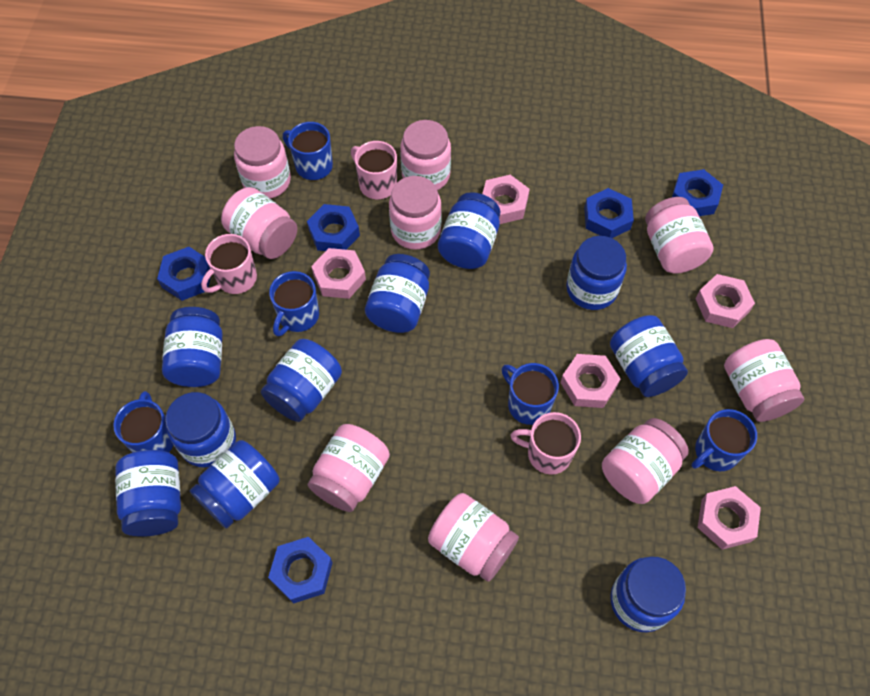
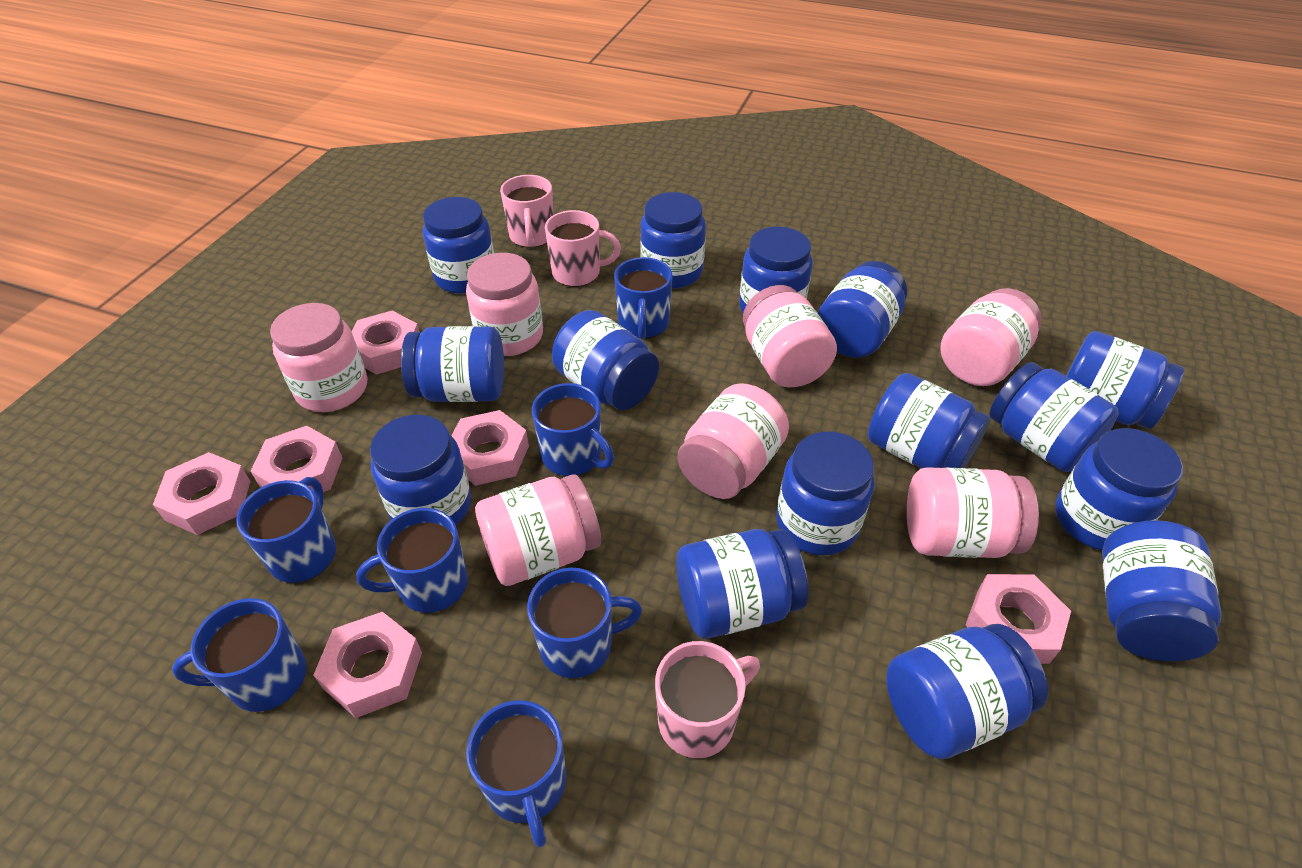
blue jar: [115,450,181,537] [162,307,223,387] [165,392,236,468] [190,440,279,529] [261,339,342,422] [365,254,430,333] [438,192,500,269] [566,236,627,310] [610,315,688,397] [610,557,686,632] = 10 -> [370,415,471,525] [401,326,504,402] [423,197,494,294] [552,310,659,410] [640,192,706,288] [676,529,809,639] [739,226,813,313] [776,432,874,556] [818,261,907,358] [868,373,990,468] [886,624,1048,759] [989,362,1119,472] [1055,428,1183,550] [1066,331,1184,429] [1102,520,1221,661] = 15
blue mug: [113,391,174,453] [269,271,319,337] [283,122,333,180] [501,363,559,425] [692,409,757,471] = 5 -> [172,598,307,712] [236,477,336,583] [356,508,468,613] [466,700,566,848] [527,568,642,678] [532,383,614,476] [614,257,673,339] = 7
blue nut: [157,247,211,301] [268,537,333,604] [307,204,360,251] [584,188,634,238] [672,169,723,216] = 5 -> none = 0
pink jar: [221,187,297,259] [234,126,291,199] [308,424,390,512] [389,176,442,250] [400,120,451,190] [428,493,519,582] [602,418,689,504] [645,197,714,274] [724,339,804,422] = 9 -> [270,303,367,412] [466,253,543,356] [475,474,601,586] [677,383,789,499] [743,285,837,387] [907,467,1039,558] [940,288,1042,386] = 7
pink nut: [311,248,366,299] [482,175,530,224] [560,354,620,408] [696,274,755,328] [698,486,761,550] = 5 -> [153,452,251,535] [251,426,342,492] [313,612,422,718] [351,311,419,375] [451,410,529,486] [965,574,1071,664] = 6

